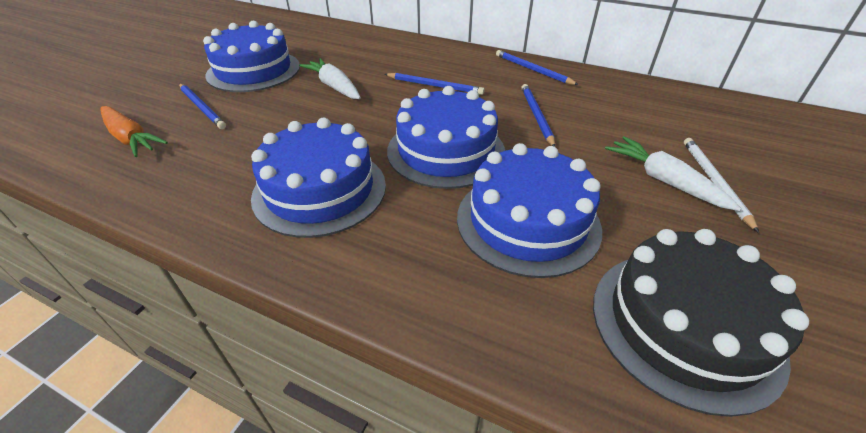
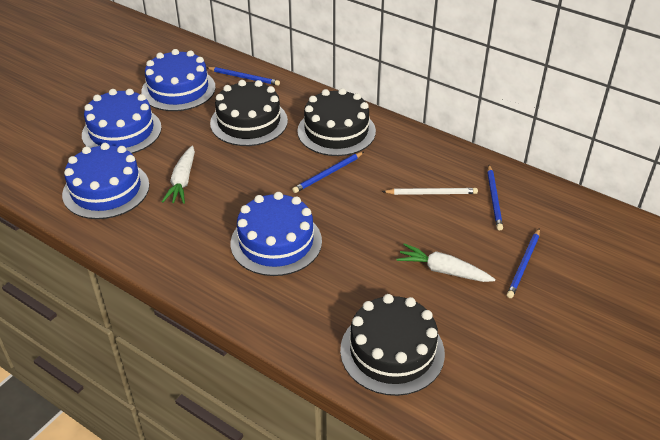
black cake: [593,229,809,417] = 1 -> [210,80,288,146] [297,88,376,156] [340,294,445,396] = 3
orange carrot: [100,106,168,157] = 1 -> none = 0

